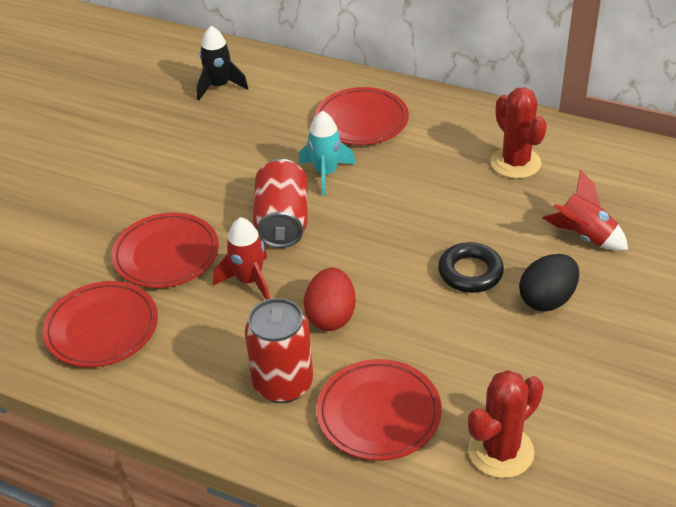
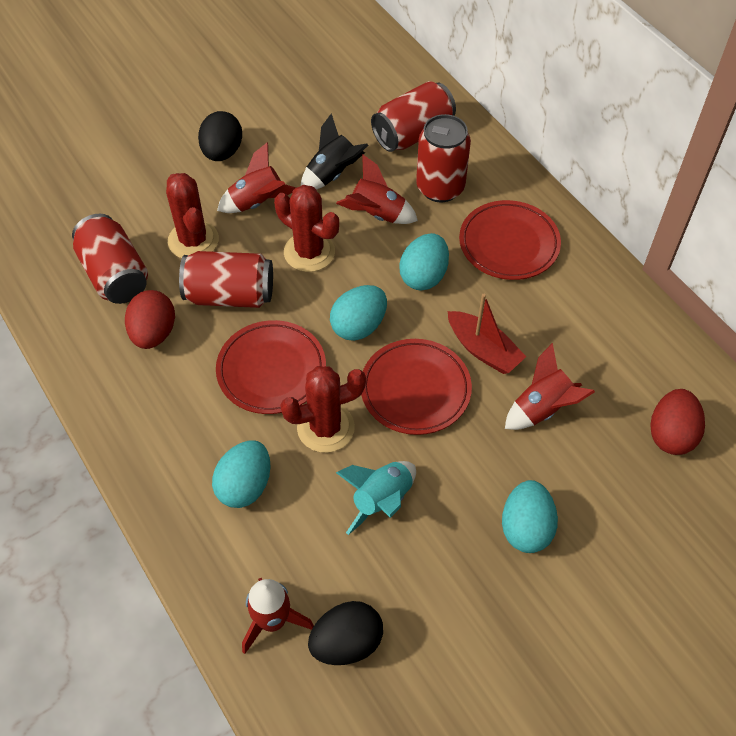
black egg: [519,254,579,312] = 1 -> [198,111,242,161] [308,601,383,665] = 2
black ring: [438,242,504,293] = 1 -> none = 0
red boat: none = 0 -> [448,294,527,374] = 1
red cactus: [468,370,544,478] [491,87,547,179] = 2 -> [166,173,219,258] [274,185,339,272] [280,366,366,453] = 3
red can: [245,298,313,403] [253,159,308,248] = 2 -> [72,214,148,304] [179,251,273,308] [371,81,456,152] [416,114,471,202] = 4
red egg: [304,268,356,331] = 1 -> [125,290,175,349] [650,389,705,455] = 2
red plate: [43,281,158,367] [111,213,219,288] [315,87,409,145] [317,359,442,461] = 4 -> [216,320,326,414] [361,339,472,435] [459,200,561,280] = 3
red rocket: [213,217,270,300] [542,170,628,251] = 2 -> [217,142,296,213] [242,578,314,654] [336,155,418,224] [505,343,595,430] = 4
turquoise egg: none = 0 -> [212,440,270,508] [330,285,387,341] [399,233,449,291] [502,480,558,553] = 4

